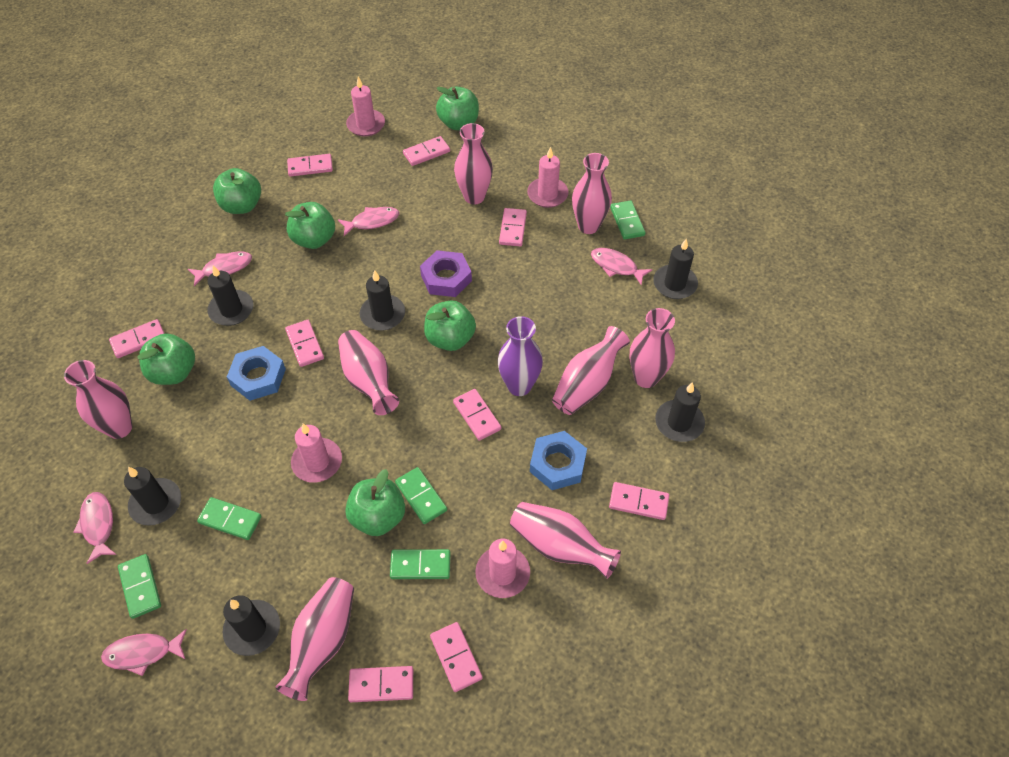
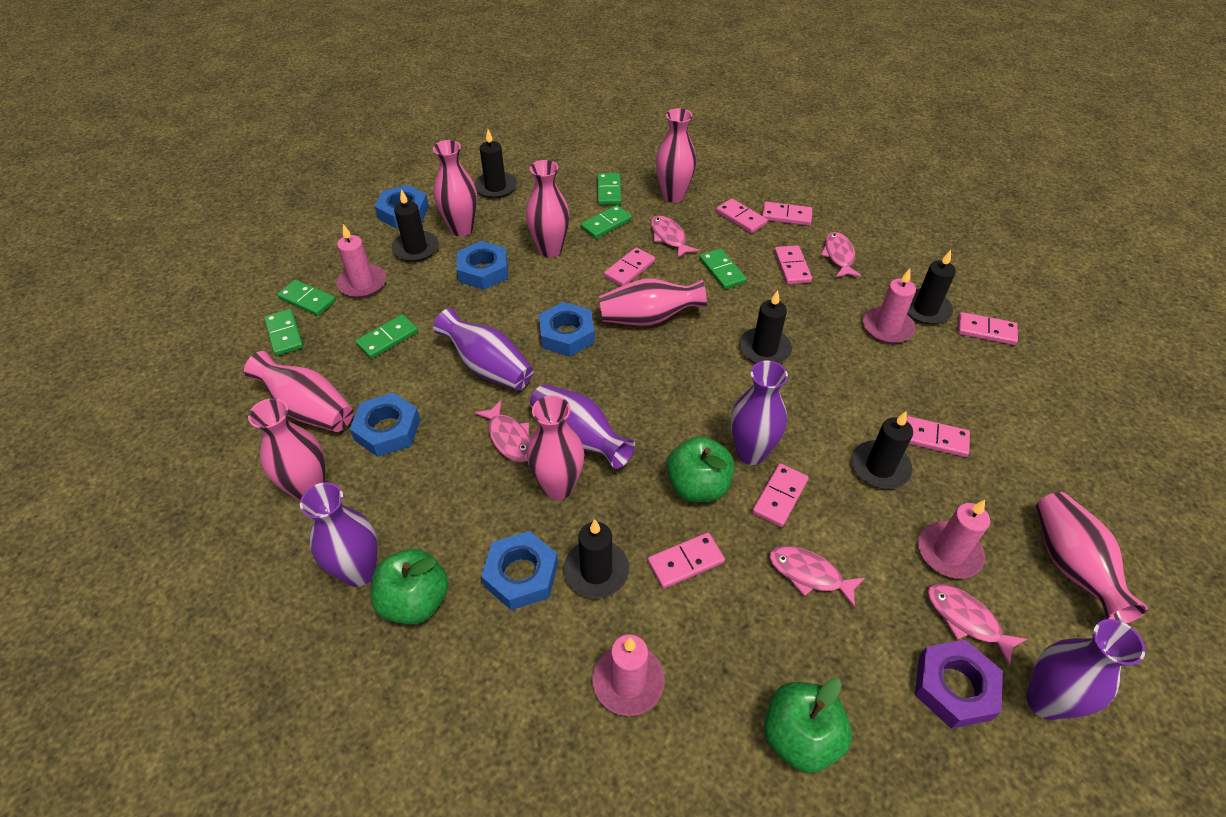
blue nut: [227,346,286,401] [530,431,587,490] = 2 -> [350,393,420,457] [375,185,429,229] [457,241,508,290] [481,531,558,610] [539,302,595,356] = 5
green apple: [138,334,195,385] [213,168,261,214] [285,202,335,249] [345,469,405,536] [424,300,476,351] [436,86,479,130] = 6 -> [371,549,449,625] [666,436,734,502] [764,678,852,773] = 3
green domino: [118,554,161,619] [197,497,261,540] [390,549,450,579] [395,467,447,524] [610,201,645,240] = 5 -> [264,309,303,356] [277,280,336,316] [355,314,418,359] [580,205,632,239] [597,173,621,205] [699,248,747,289] = 6
pink domino: [109,319,165,358] [285,320,324,367] [287,154,333,177] [348,666,413,702] [403,136,450,166] [430,622,483,692] [453,389,501,441] [499,208,527,246] [609,482,669,520] = 9 -> [604,247,655,286] [648,533,725,589] [716,198,767,233] [752,463,809,527] [762,202,813,226] [774,245,812,284] [907,416,970,457] [958,312,1018,345] = 8
purple vase: [498,316,543,396] = 1 -> [300,482,378,587] [433,308,533,391] [530,384,635,469] [731,361,788,465] [1026,619,1145,720] = 5

